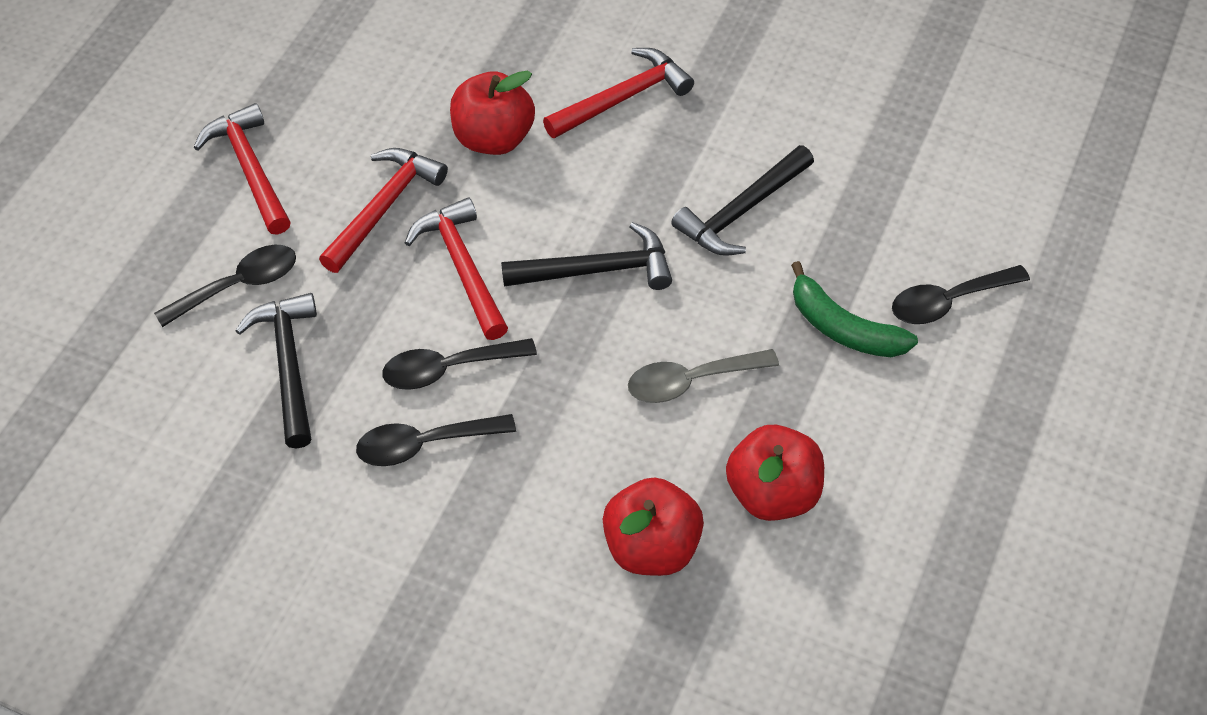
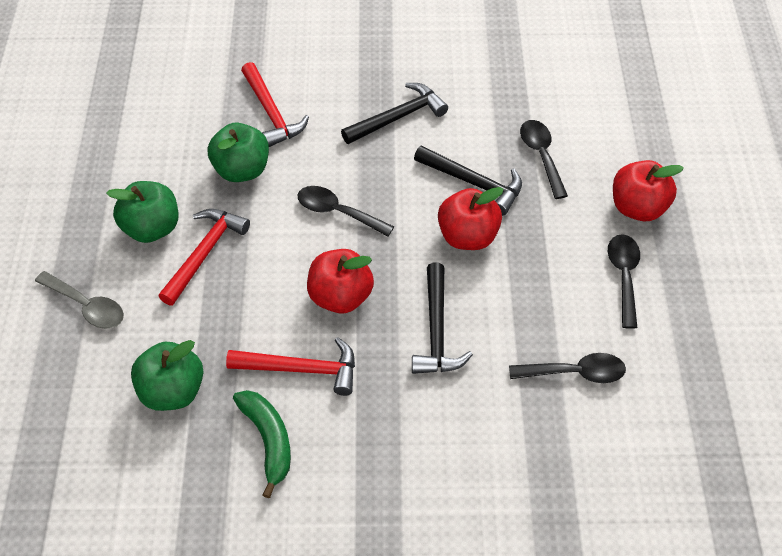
green apple: none = 0 -> [106,181,178,243] [131,340,203,411] [208,123,269,182] = 3
red hammer: [194,103,291,235] [319,148,448,273] [405,197,508,340] [543,48,694,138] = 4 -> [158,209,250,306] [226,337,355,396] [241,62,309,147] = 3

